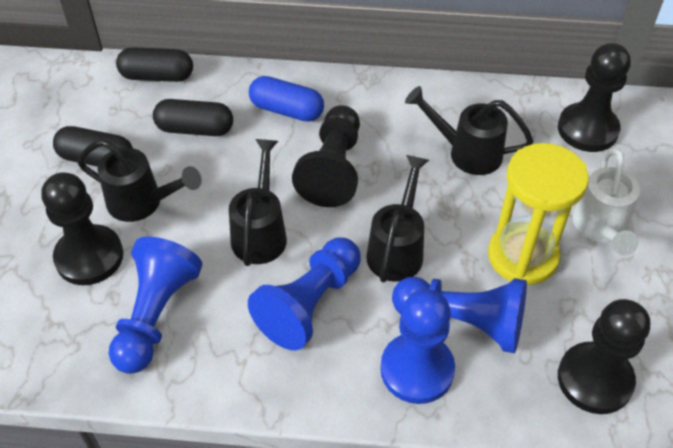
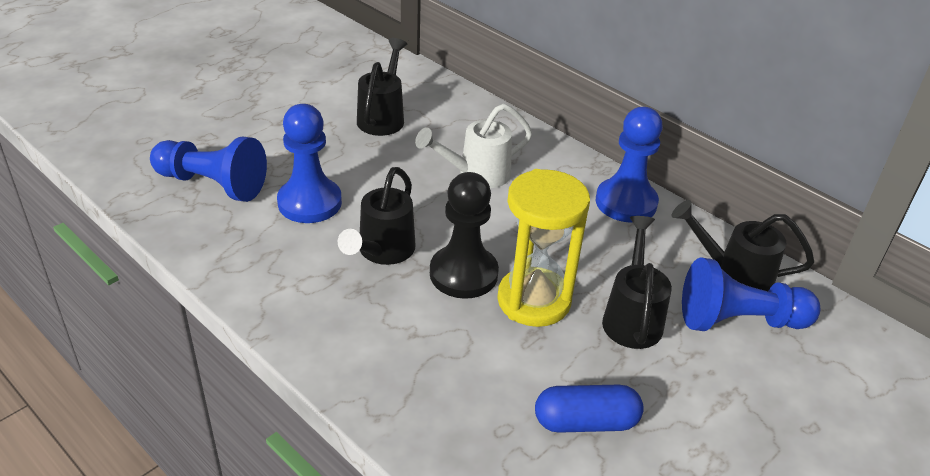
black capsule: [53,126,133,167] [116,47,193,82] [153,99,233,136] = 3 -> none = 0
black pawn: [41,172,123,285] [292,105,360,207] [558,43,631,152] [558,299,650,414] = 4 -> [430,172,499,299] = 1

